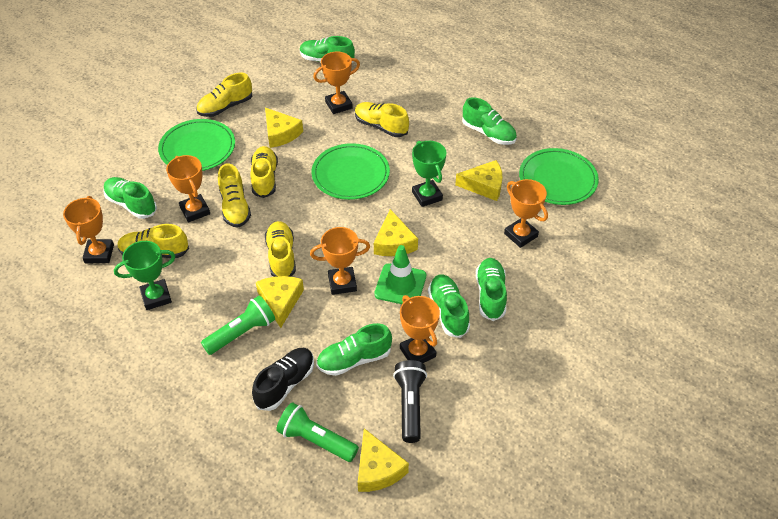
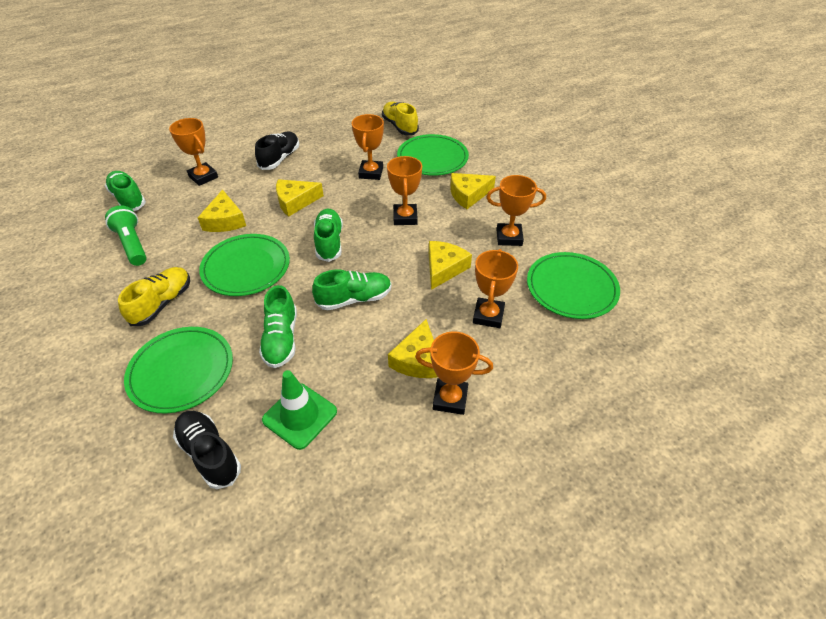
black flashlight: [393,360,427,443] = 1 -> none = 0
black shoe: [252,348,314,411] = 1 -> [173,411,241,489] [255,132,299,170] = 2
green flashlight: [201,296,275,355] [276,402,359,462] = 2 -> [105,205,147,266] = 1
green plate: [158,119,235,171] [312,143,390,200] [519,148,599,205] = 3 -> [124,327,233,413] [199,234,290,296] [397,134,469,176] [527,252,620,319] = 4
green shoe: [103,177,157,219] [300,36,355,63] [316,323,392,376] [428,275,470,338] [462,97,517,145] [476,258,507,321] = 6 -> [105,171,146,211] [259,285,297,368] [312,270,392,310] [314,209,343,262] = 4
green trophy: [114,241,175,310] [412,141,447,207] = 2 -> none = 0
yellow shoe: [117,224,189,258] [196,72,252,117] [218,164,251,228] [250,146,278,198] [265,221,296,277] [355,102,409,137] = 6 -> [118,267,190,326] [382,102,419,135] = 2

